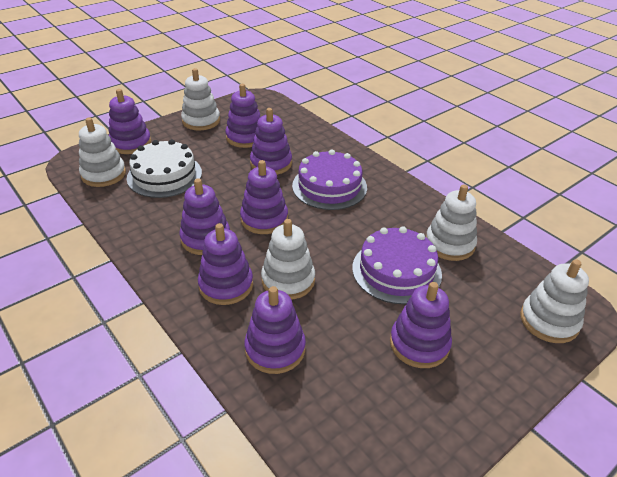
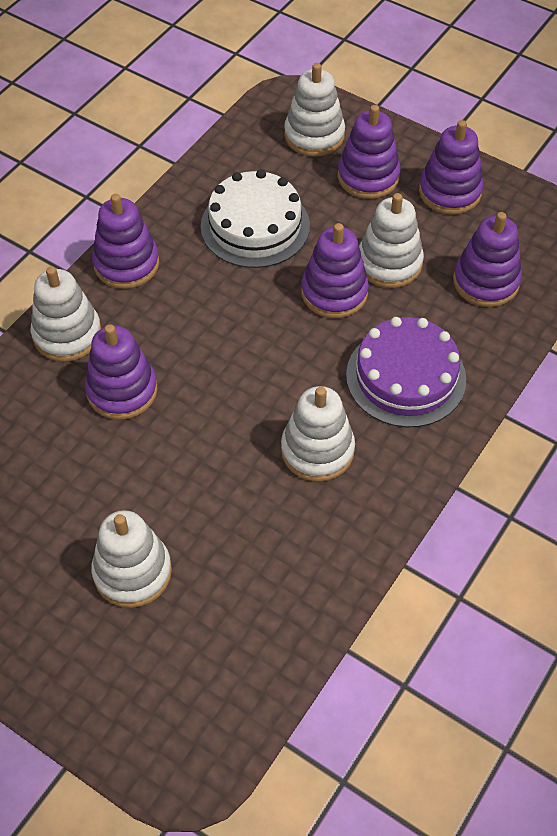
purple cake: [292,149,367,210] [352,226,442,304] = 2 -> [346,317,466,428] = 1
purple stacking toy: [109,89,151,154] [179,178,230,255] [198,223,253,305] [225,84,260,148] [240,160,288,234] [244,286,306,374] [250,108,292,175] [390,282,452,368] = 8 -> [85,324,158,420] [92,194,159,289] [301,223,369,318] [338,105,401,199] [419,120,483,215] [453,212,522,307] = 6

